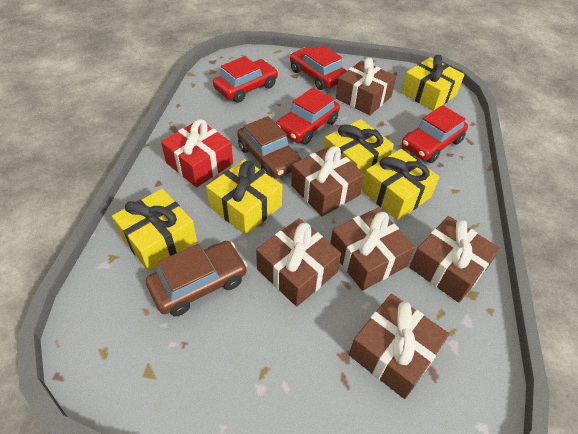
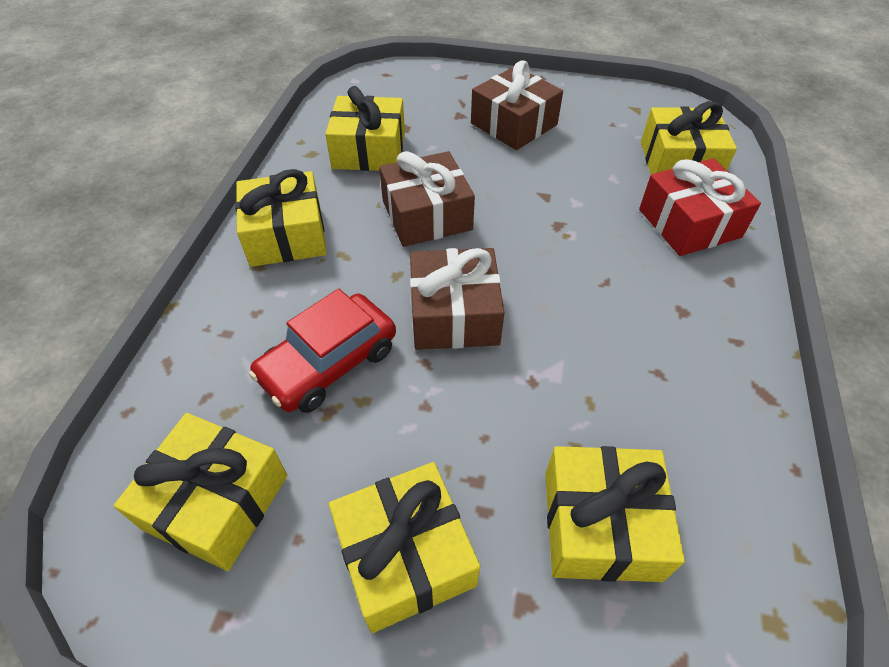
brown car: [146,241,247,317] [237,116,302,179] = 2 -> none = 0
brown gift: [256,218,341,307] [291,145,365,216] [330,208,415,291] [336,58,396,115] [349,294,449,399] [409,216,500,303] = 6 -> [379,151,475,247] [410,248,505,350] [471,60,563,150] = 3
red car: [213,56,278,103] [276,88,340,144] [290,45,347,90] [402,105,468,163] = 4 -> [249,289,396,413] = 1
yellow gift: [112,189,197,271] [206,159,282,235] [324,119,394,177] [361,149,439,221] [401,55,464,111] = 5 -> [114,413,287,571] [235,169,327,267] [325,86,405,171] [329,462,480,633] [545,446,685,582] [641,101,737,174] = 6

